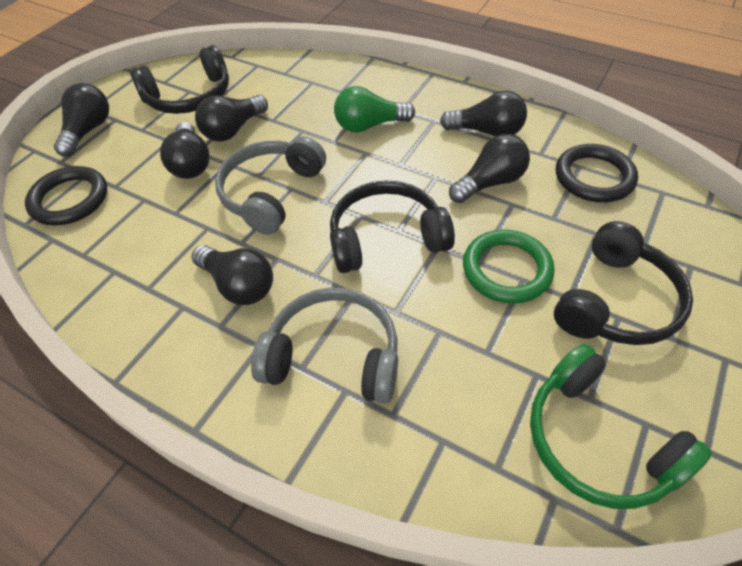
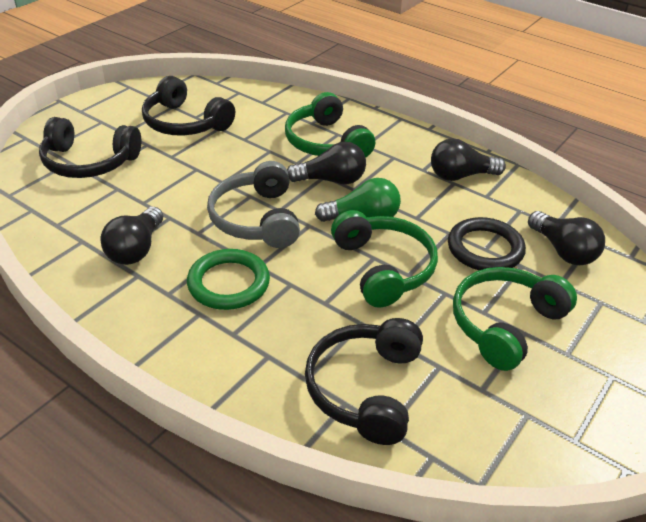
black light bulb: [54,83,109,157] [160,122,210,179] [192,245,273,305] [195,95,268,141] [440,91,527,136] [449,134,530,203] = 6 -> [100,207,163,265] [287,142,366,184] [431,138,506,181] [528,211,605,265] = 4
black ring: [25,166,107,225] [556,144,638,202] = 2 -> [448,217,526,270] = 1
green headphones: [530,344,712,509] = 1 -> [285,92,375,158] [331,210,438,308] [453,267,577,371] = 3
grey headphones: [215,136,326,235] [251,288,398,404] = 2 -> [207,161,300,248] = 1

